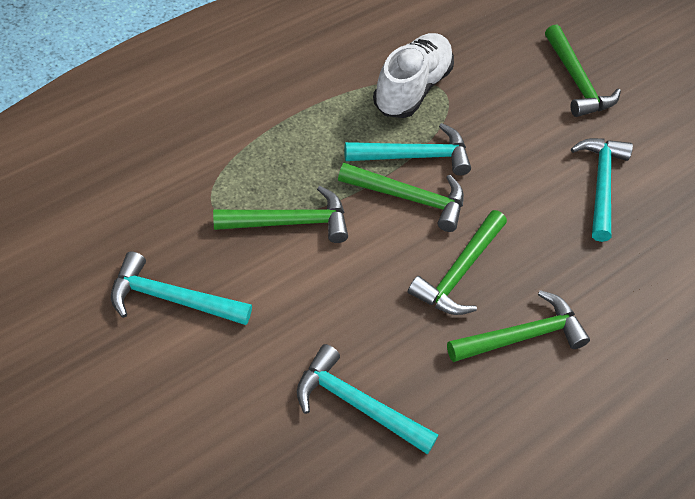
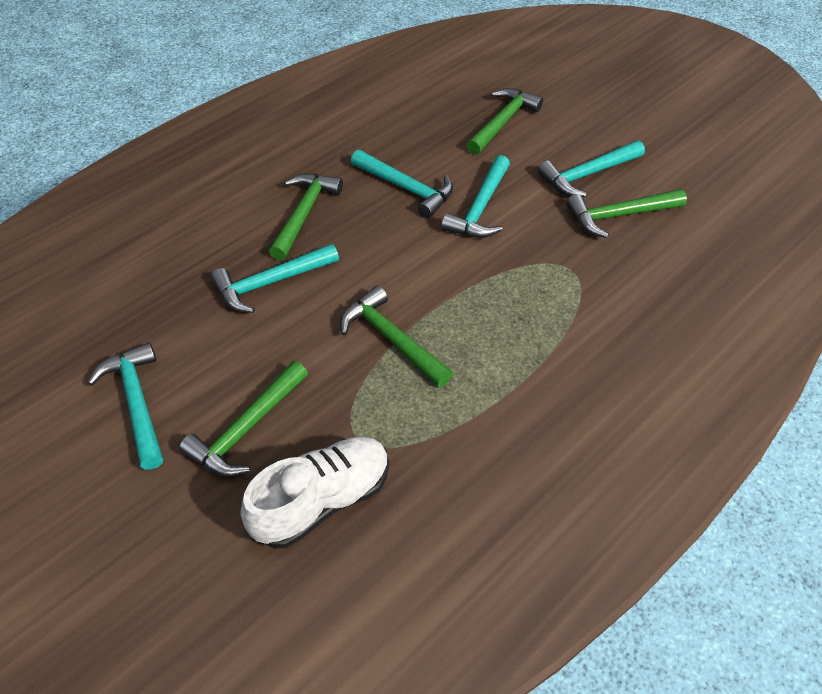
turquoise hammer: [111,251,252,325] [297,344,439,455] [344,123,471,176] [571,138,633,242] = 4 -> [88,342,163,470] [210,244,339,313] [351,150,453,218] [441,155,510,238] [538,140,645,197] = 5

